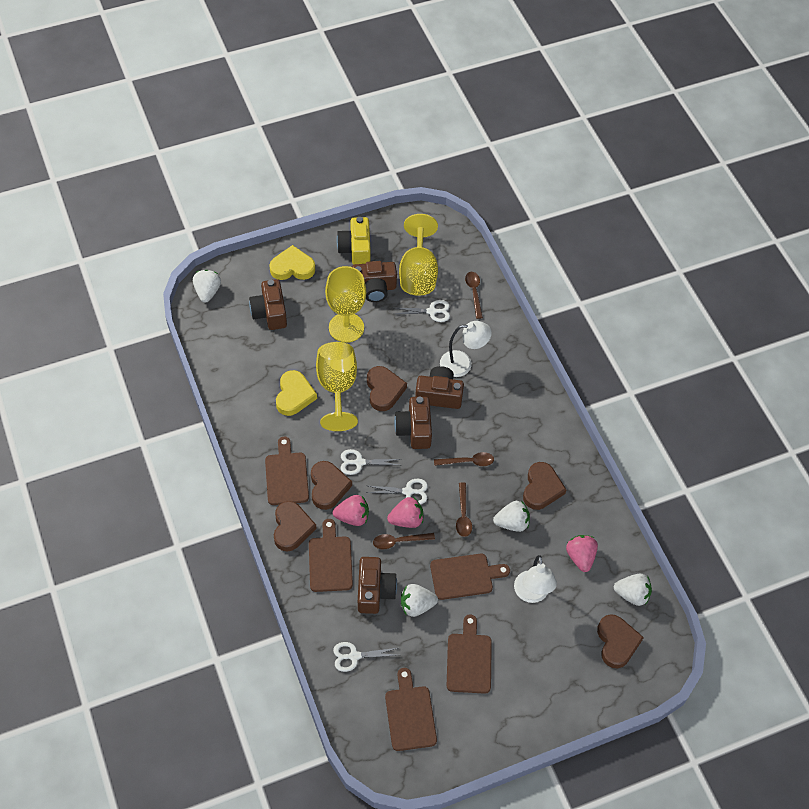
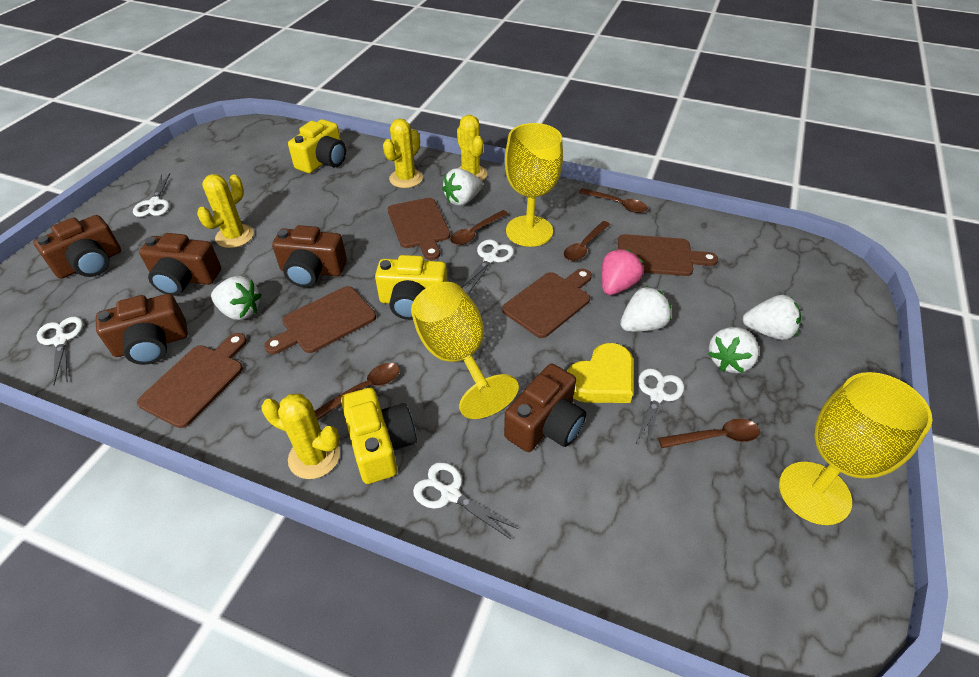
brown heart: [274,501,316,551] [311,461,352,510] [367,366,407,411] [523,462,567,510] [597,614,644,669] = 5 -> none = 0
brown spoon: [373,533,435,549] [434,452,494,466] [456,482,472,537] [465,272,483,319] = 4 -> [314,363,400,420] [450,210,508,245] [564,221,610,261] [579,188,648,213] [658,419,760,448] = 5
pink strawberry: [333,495,369,526] [387,497,423,528] [566,535,598,572] = 3 -> [601,249,644,295] = 1
white lamp: [440,321,492,377] [514,555,557,603] = 2 -> none = 0
white scissors: [333,642,398,672] [341,449,401,475] [366,479,428,505] [395,300,450,322] = 4 -> [37,316,83,385] [133,173,170,217] [413,462,518,539] [461,239,514,293] [635,369,684,449] = 5
white strawberry: [193,270,221,303] [401,584,438,617] [493,501,530,532] [614,574,652,606] = 4 -> [211,276,261,320] [442,168,483,206] [620,286,671,332] [708,327,759,373] [743,295,801,340] = 5
yellow cactus: none = 0 -> [197,174,254,248] [262,394,340,479] [383,119,423,188] [457,115,487,181] = 4
yellow camera: [337,217,371,265] = 1 -> [288,119,346,173] [341,388,417,484] [375,255,447,320] = 3
yellow heart: [269,245,315,280] [276,370,317,416] = 2 -> [567,343,633,403] = 1

